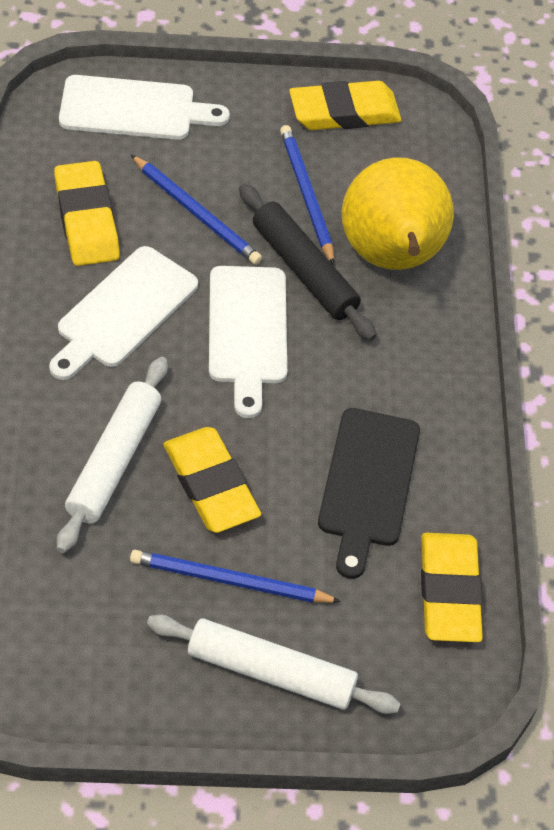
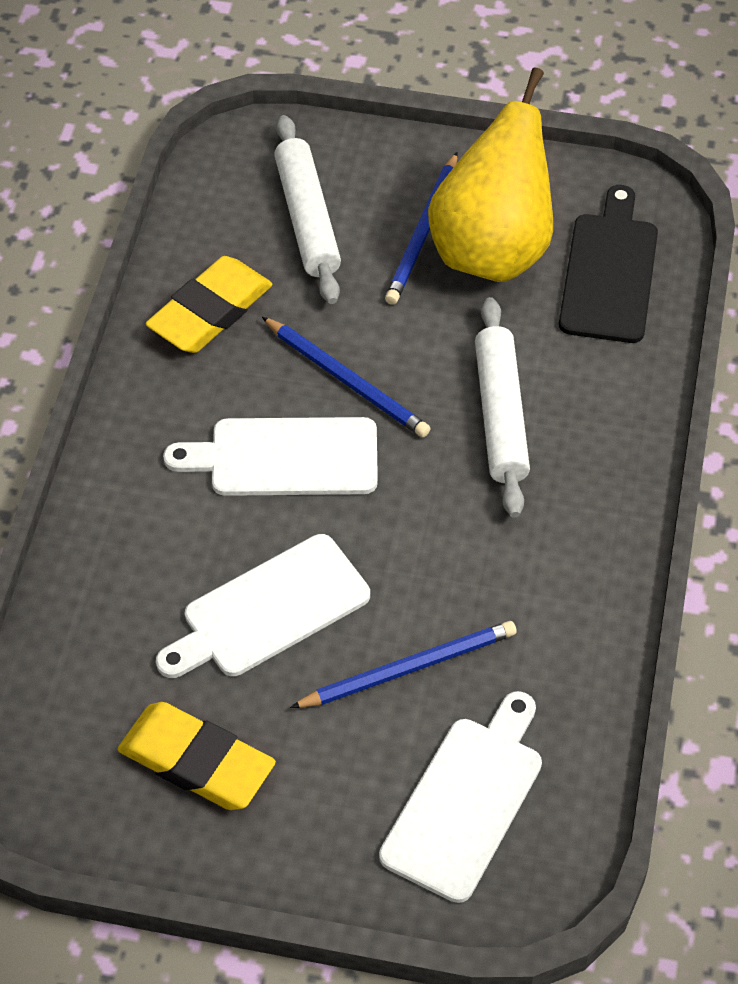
black rolling pin: [239,184,376,341] = 1 -> none = 0
yellow eraser: [54,161,120,266] [163,427,261,533] [289,81,402,130] [421,533,483,642] = 4 -> [117,702,276,810] [146,256,273,353] = 2

